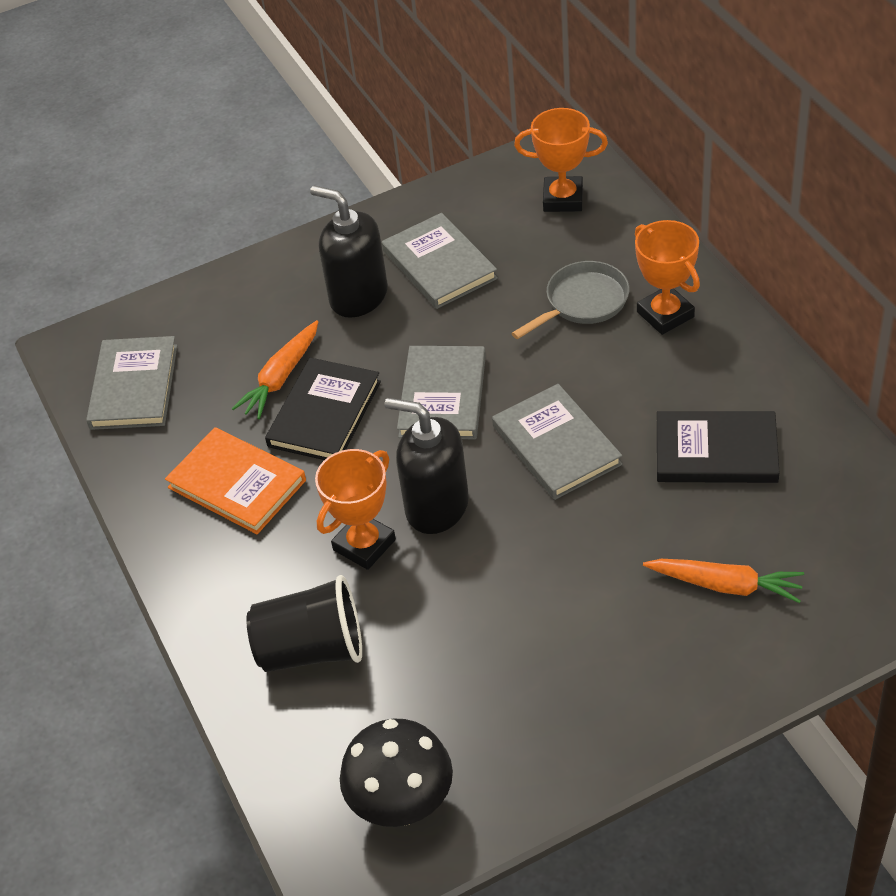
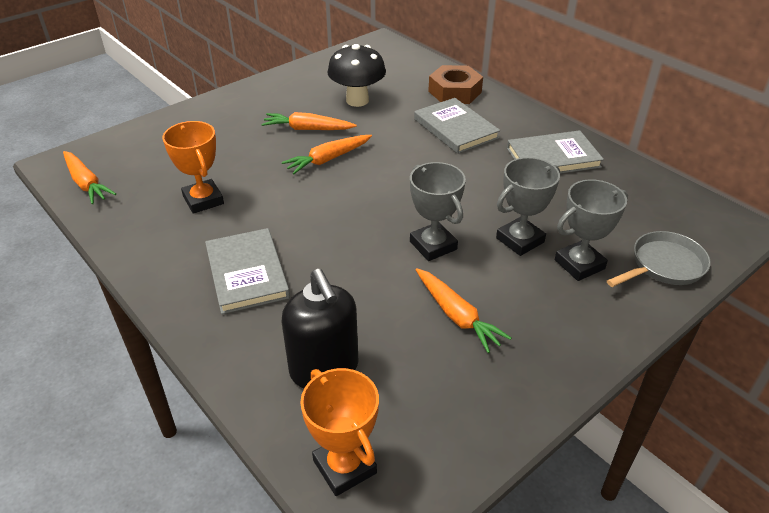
black book: [265,358,381,460] [657,411,780,483] = 2 -> none = 0
black cup: [246,575,362,672] = 1 -> none = 0
black soap dispenser: [310,186,388,318] [384,398,469,534] = 2 -> [282,269,359,388] = 1
brown nut: none = 0 -> [428,65,483,104] = 1
grey book: [86,336,177,430] [382,213,498,309] [397,346,486,439] [492,384,622,500] = 4 -> [205,228,290,314] [414,98,500,154] [507,130,604,174] = 3
grey trophy: none = 0 -> [410,162,466,261] [496,157,560,256] [555,179,628,281] = 3
orange book: [165,427,306,534] = 1 -> none = 0
orange carrot: [232,320,318,419] [643,559,804,603] = 2 -> [63,151,116,204] [261,112,357,130] [282,135,372,174] [416,268,511,353] = 4
orange trophy: [315,449,396,570] [514,108,608,212] [635,220,700,335] = 3 -> [162,121,224,214] [301,368,379,496] = 2

